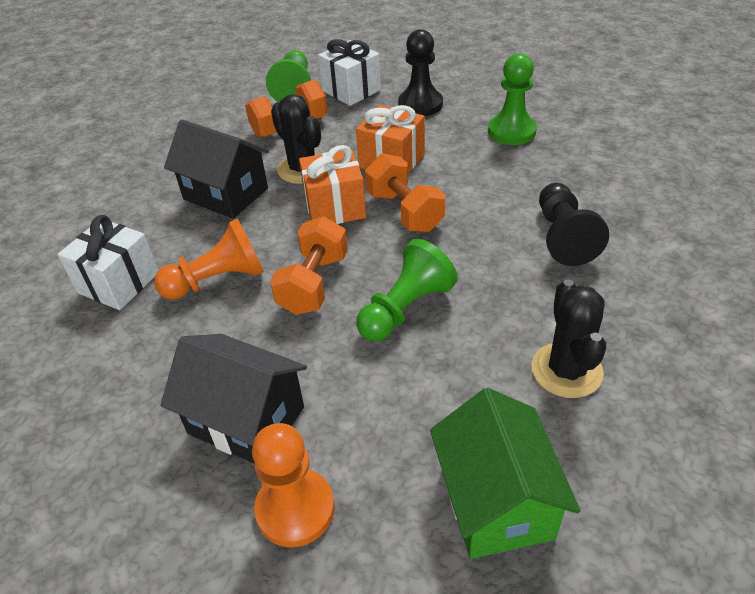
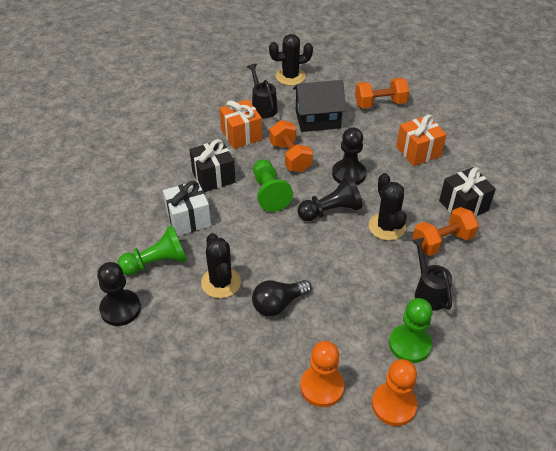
black cactus: [271,94,321,184] [531,279,606,398] = 2 -> [201,233,241,298] [269,34,313,86] [369,173,407,241] = 3
black gift: none = 0 -> [189,139,235,192] [439,167,496,217] = 2
black house: [161,334,307,464] [164,119,269,219] = 2 -> [293,80,346,132] = 1
black light bulb: none = 0 -> [252,280,312,316] = 1
black pawn: [398,29,443,116] [539,183,609,266] = 2 -> [97,262,141,326] [297,175,362,221] [332,127,366,185] = 3
black watering can: none = 0 -> [247,64,278,118] [411,237,452,310] = 2
green house: [430,388,580,559] = 1 -> none = 0
white gift: [58,215,158,310] [318,39,381,106] = 2 -> [163,181,211,236] = 1

